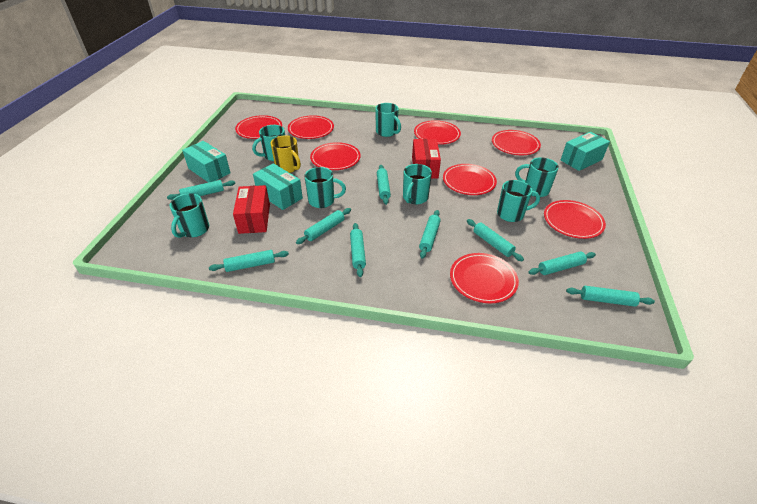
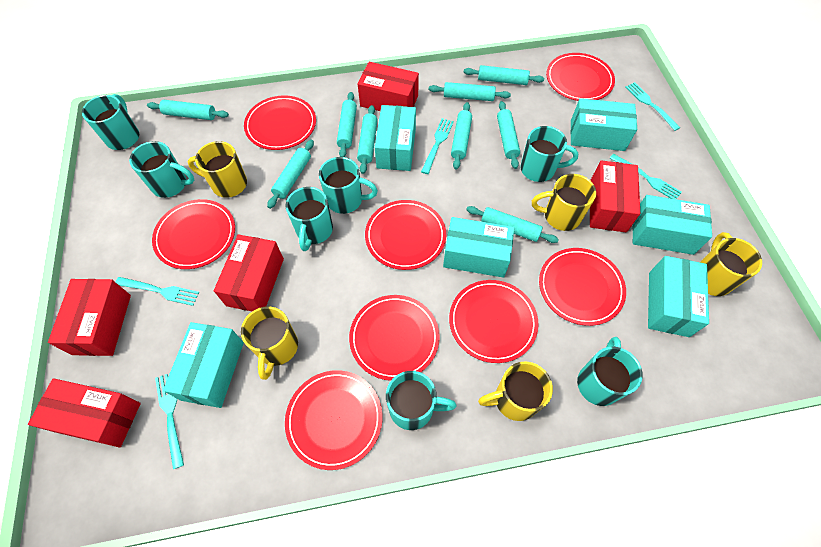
red box: [233,185,270,234] [412,139,441,179] = 2 -> [28,378,141,448] [48,279,131,356] [214,234,284,311] [358,62,419,111] [590,160,640,232] = 5
turquoise box: [182,141,230,182] [253,163,303,210] [561,132,610,171] = 3 -> [163,322,244,408] [375,105,416,171] [443,217,514,278] [571,98,637,151] [632,195,712,255] [648,256,709,337] = 6
turquoise fork: none = 0 -> [115,277,199,306] [155,373,184,469] [421,118,454,174] [609,154,682,199] [625,82,680,131] = 5
yellow mug: [271,135,301,173] = 1 -> [188,141,247,198] [241,306,298,380] [478,361,553,421] [532,174,596,231] [700,232,762,296] = 5

